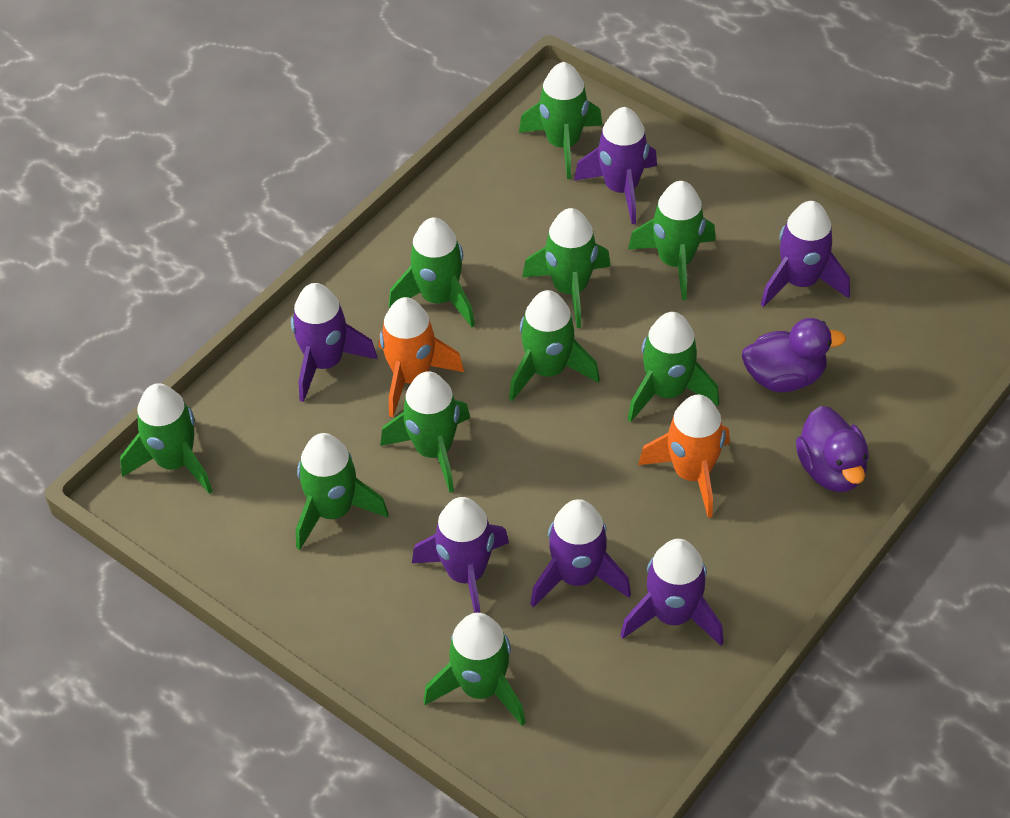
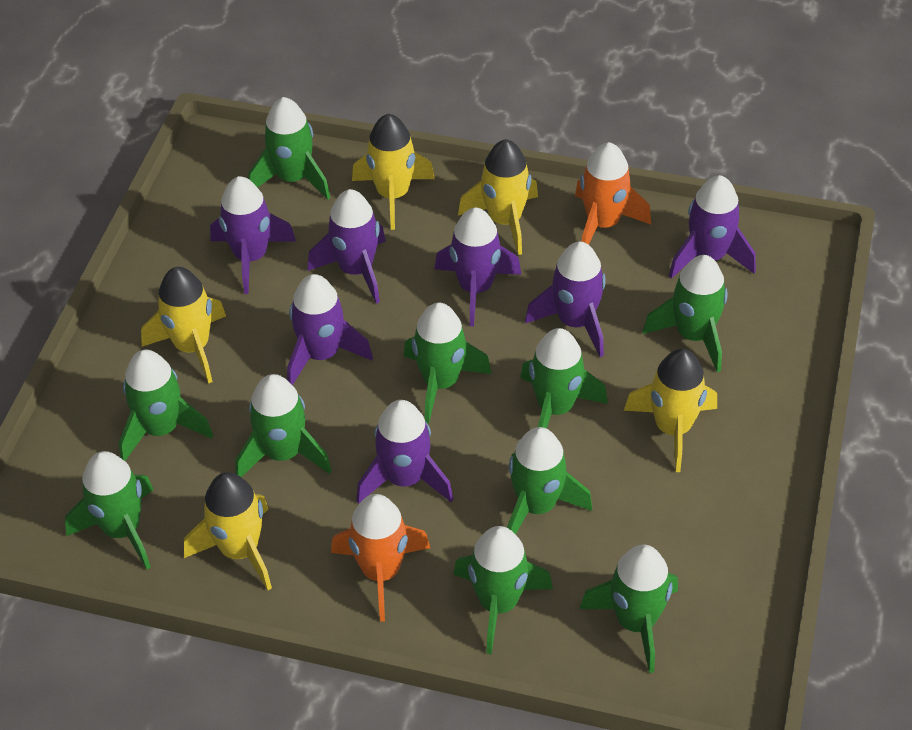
purple duck: [742,318,846,392] [796,406,869,492] = 2 -> none = 0
purple rocket: [291,283,377,402] [412,497,509,613] [530,499,631,607] [574,107,657,224] [620,539,724,646] [760,201,850,307] = 6 -> [210,176,296,294] [287,274,373,385] [307,189,385,304] [356,400,453,504] [435,207,521,326] [525,241,606,357] [669,175,756,279] = 7
yellow rocket: none = 0 -> [141,267,226,384] [184,472,272,590] [352,113,435,230] [458,139,538,255] [624,349,717,472] = 5

